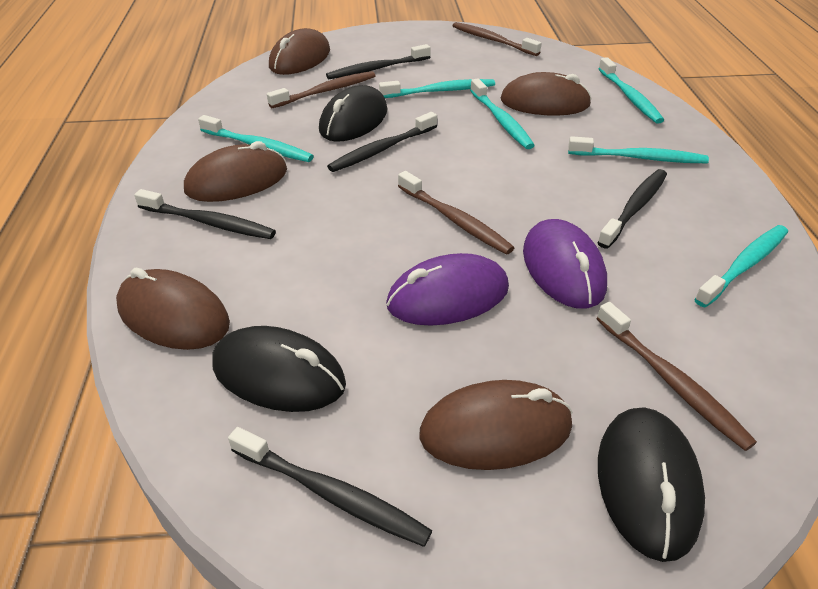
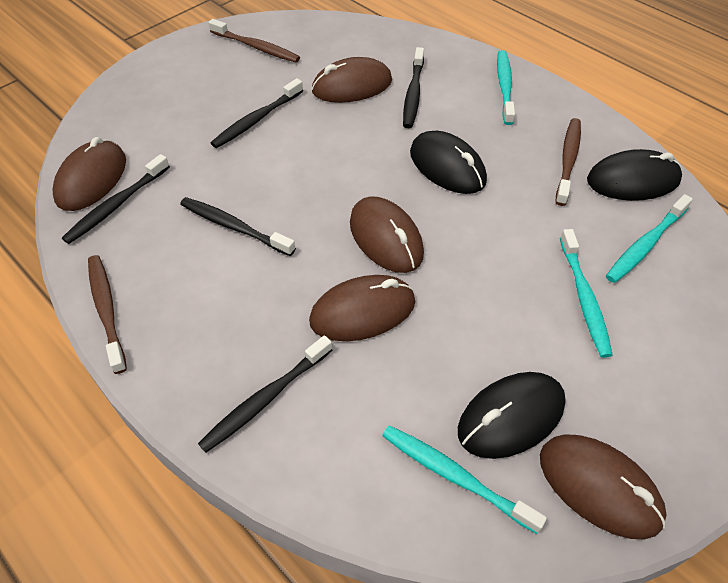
brown toothbrush: [267,71,376,108] [398,171,514,255] [452,22,541,56] [597,302,757,451] = 4 -> [88,255,127,374] [208,19,300,63] [555,118,581,206] = 3
purple mouse: [386,253,509,326] [523,219,607,309] = 2 -> none = 0
turquoise toothbrush: [198,115,314,162] [379,79,495,98] [470,79,535,149] [568,136,709,163] [598,57,664,124] [694,225,788,307] = 6 -> [382,425,547,534] [497,50,515,125] [560,229,613,358] [606,194,693,283] = 4

